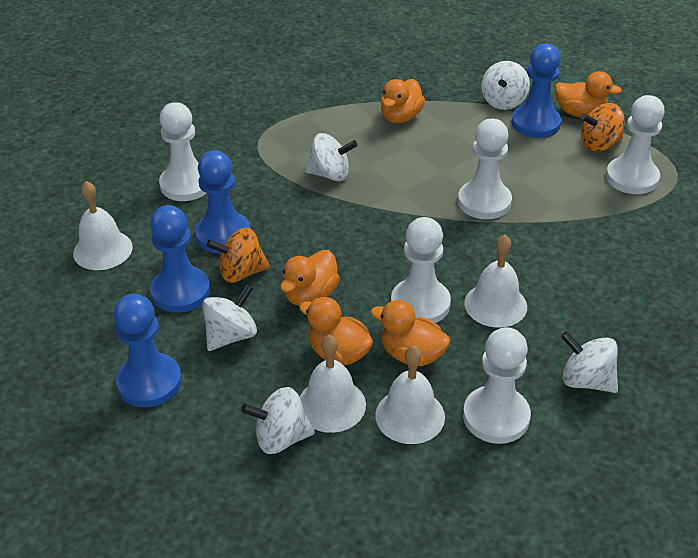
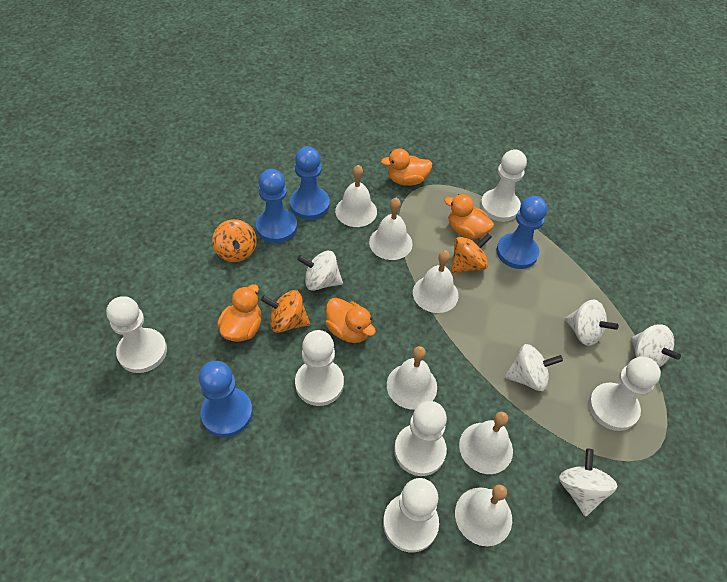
orange duck: [280,250,340,306] [299,297,373,365] [370,300,450,366] [381,79,425,123] [555,71,622,117] = 5 -> [217,284,261,342] [326,298,376,343] [381,148,432,186] [444,194,494,239] = 4
orange spinning top: [206,227,270,283] [581,103,625,151] = 2 -> [212,219,257,262] [261,290,310,333] [451,233,492,273] = 3
white bell: [73,181,133,270] [300,335,366,433] [375,346,445,444] [464,235,527,328] = 4 -> [335,165,377,227] [369,198,413,260] [387,346,437,409] [413,250,459,313] [455,485,512,546] [459,412,513,474] = 6
white pawn: [159,102,207,201] [391,217,451,323] [458,119,512,219] [463,327,531,444] [606,95,665,194] = 5 -> [106,296,167,373] [295,330,344,406] [383,478,439,552] [394,401,447,476] [480,149,527,222] [589,356,661,431] = 6

